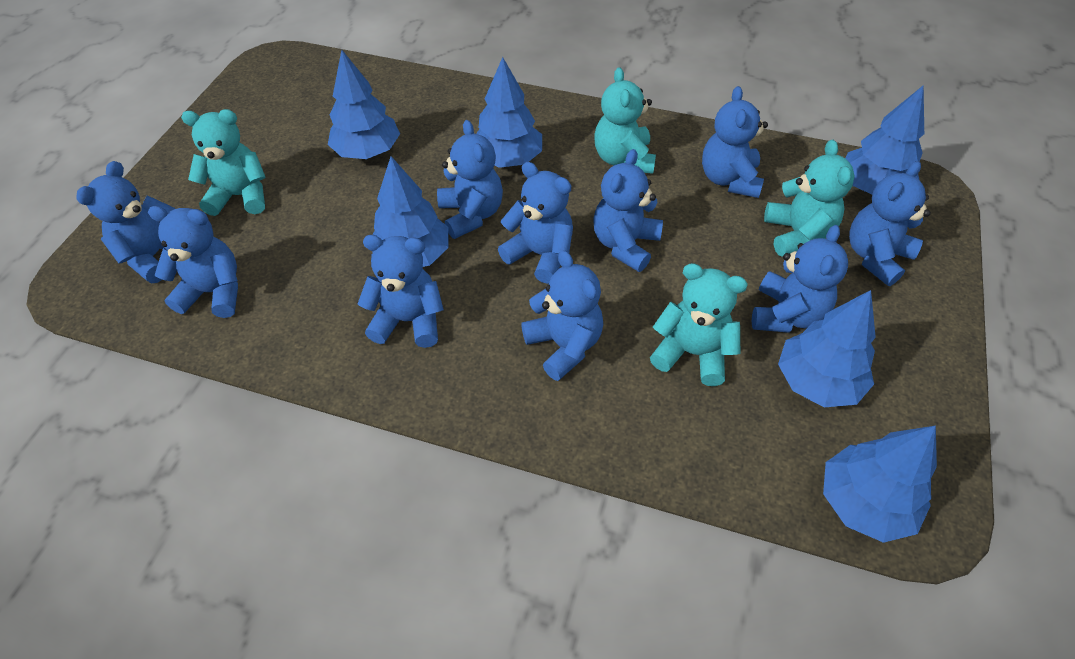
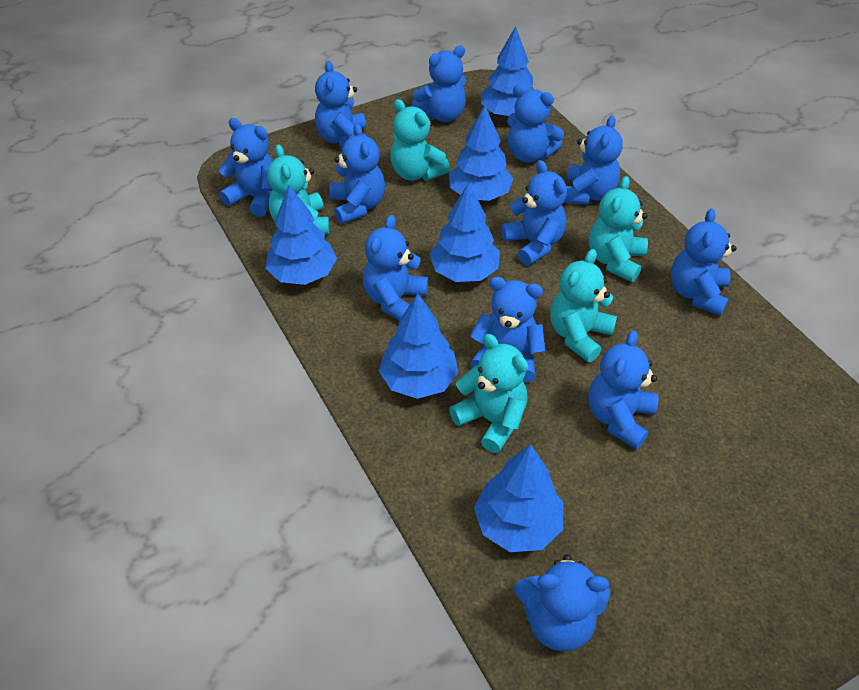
blue teddy bear: [76,161,175,283] [148,206,238,318] [358,235,444,348] [437,120,503,239] [498,162,573,284] [521,250,603,381] [593,149,663,272] [702,86,768,198] [752,225,848,333] [849,161,931,286] = 10 -> [219,118,273,217] [315,61,367,147] [329,124,385,224] [363,215,428,320] [411,46,466,122] [470,277,545,383] [501,160,567,266] [507,85,564,163] [514,554,610,652] [564,115,623,204] [588,330,658,450] [671,208,737,316] = 12
turquoise teddy bear: [181,109,265,216] [594,67,656,174] [650,263,748,386] [764,140,855,257] = 4 -> [267,144,329,234] [390,99,450,181] [449,334,528,453] [550,249,617,362] [589,176,648,282] = 5

